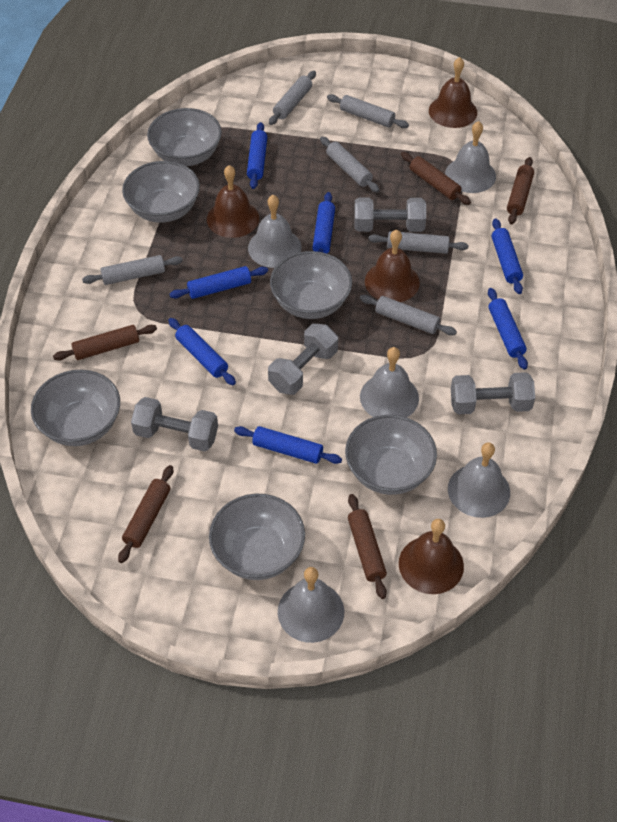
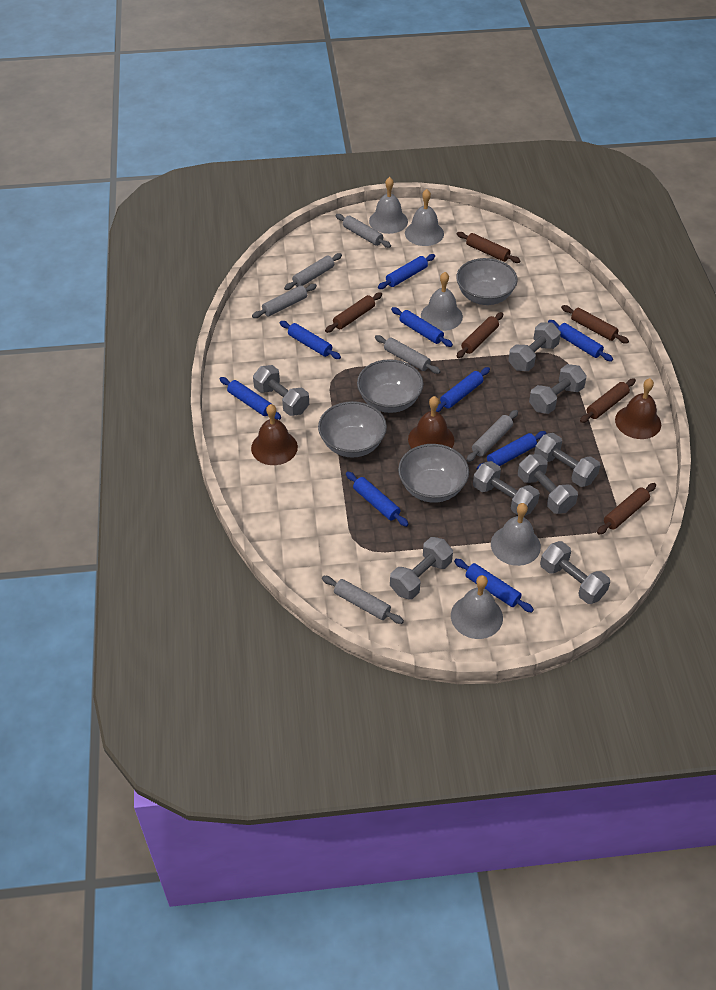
blue rolling pin: [168,318,236,385] [169,266,268,299] [234,426,342,464] [247,122,267,189] [312,192,335,254] [488,288,528,370] [492,218,523,294] = 7 -> [220,377,281,420] [280,321,341,359] [346,471,409,527] [378,254,435,289] [391,307,453,347] [436,367,490,412] [454,559,534,612] [477,431,547,470] [548,320,613,362] = 9
brown bell: [207,165,259,238] [365,230,420,302] [399,519,464,594] [429,57,477,128] = 4 -> [251,404,298,465] [408,396,455,449] [615,378,661,439] = 3
brown rolling pin: [53,325,157,361] [118,465,173,563] [348,494,387,599] [401,152,471,205] [507,157,534,224] = 5 -> [325,292,382,333] [457,232,521,263] [457,312,503,358] [561,305,629,344] [580,378,636,423] [597,483,656,535] = 6
grey bowl: [31,370,120,446] [122,161,200,222] [147,108,222,166] [209,494,305,580] [270,251,352,319] [345,415,437,495] = 6 -> [318,401,387,457] [357,359,423,413] [398,444,469,503] [456,258,518,305] = 4
grey dumbbell: [131,397,218,451] [268,323,338,395] [354,198,426,232] [451,372,535,414] = 4 -> [253,365,309,416] [390,537,453,599] [473,461,540,516] [508,322,561,371] [518,454,578,514] [529,364,587,414] [534,433,600,487] [540,541,610,604] = 8

